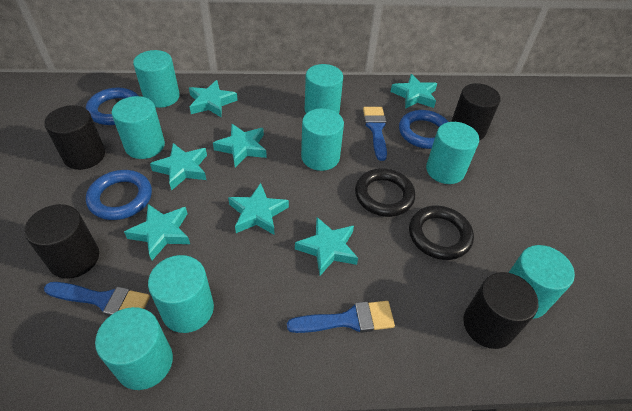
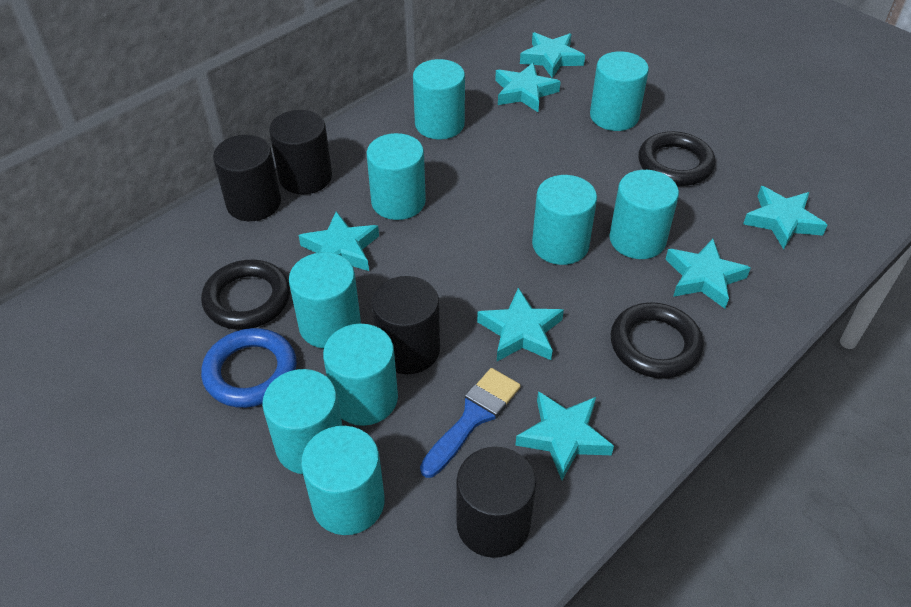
black ring: [355,168,415,217] [409,206,474,260] = 2 -> [201,260,290,330] [611,302,704,378] [638,131,715,186] = 3
blue brush: [44,282,150,316] [287,301,395,333] [363,107,387,161] = 3 -> [420,368,521,478] = 1
blue ring: [86,88,139,125] [86,170,152,220] [399,110,448,149] = 3 -> [201,328,297,408] = 1
turquoise cylinder: [95,307,173,390] [111,96,165,159] [133,50,180,108] [148,255,214,333] [301,108,344,171] [305,64,343,114] [426,122,479,184] [508,245,575,319] = 8 -> [262,369,342,474] [289,252,361,349] [301,426,385,535] [323,324,398,426] [366,133,426,220] [413,59,465,139] [532,175,597,265] [590,51,649,131] [609,170,679,259] = 9

